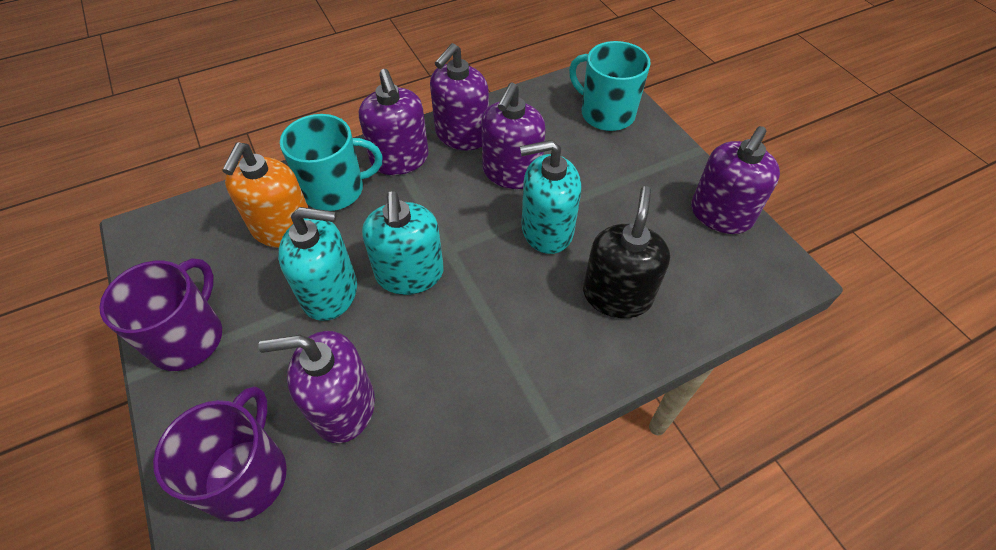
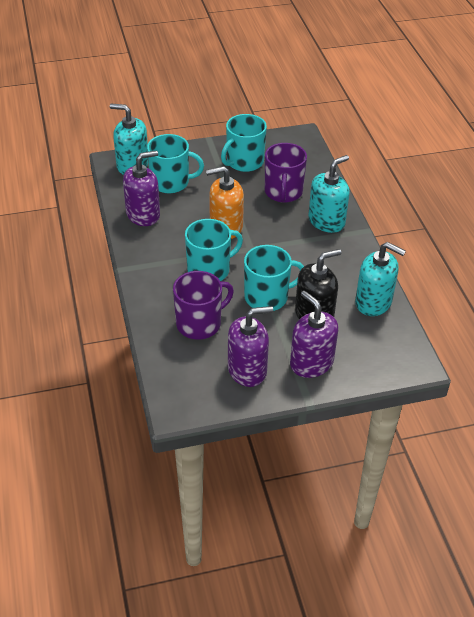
purple soap dispenser: [258,331,375,443] [359,69,429,175] [430,43,489,151] [481,83,546,189] [691,126,780,234] = 5 -> [123,150,160,226] [228,306,273,387] [290,291,338,378] = 3
turquoise mug: [280,114,383,211] [569,41,651,131] = 2 -> [147,134,204,193] [185,219,243,281] [221,114,267,172] [244,245,304,311] = 4

